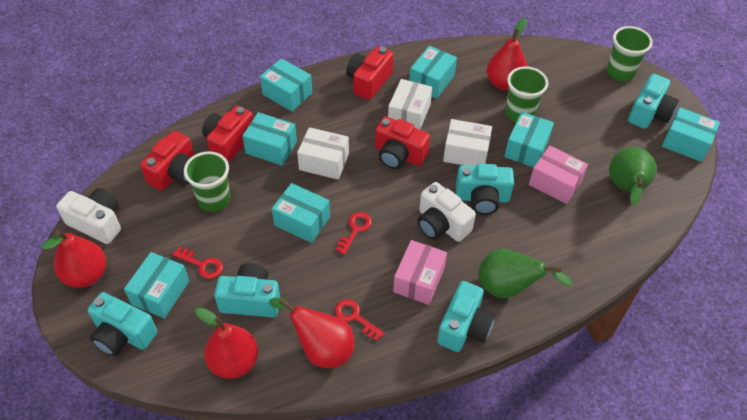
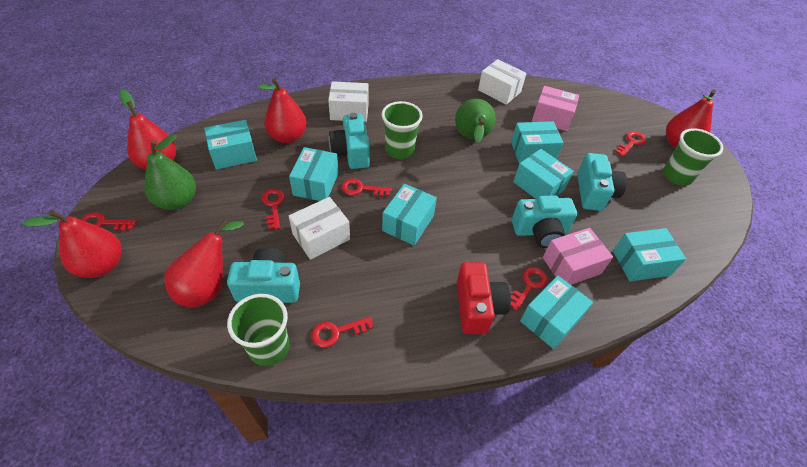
red camera: [140,131,194,191] [202,106,253,163] [346,46,394,100] [375,116,430,169] = 4 -> [457,262,511,334] = 1
red key: [173,247,223,279] [335,299,384,341] [336,212,372,255] = 3 -> [80,212,137,231] [262,189,285,229] [312,316,374,347] [341,178,392,197] [511,267,547,311] [616,131,646,157] = 6
red pear: [41,230,106,288] [195,308,258,379] [269,298,355,368] [486,18,527,90] = 4 -> [22,210,122,278] [119,90,176,170] [164,219,244,308] [257,78,307,143] [666,89,716,149] = 5
turquoise camera: [87,292,157,356] [214,263,280,317] [437,281,495,352] [456,164,514,215] [628,74,679,129] = 5 -> [227,248,300,303] [329,113,370,169] [512,195,577,248] [577,153,627,211] = 4
white camera: [56,188,121,244] [417,182,476,242] = 2 -> none = 0

